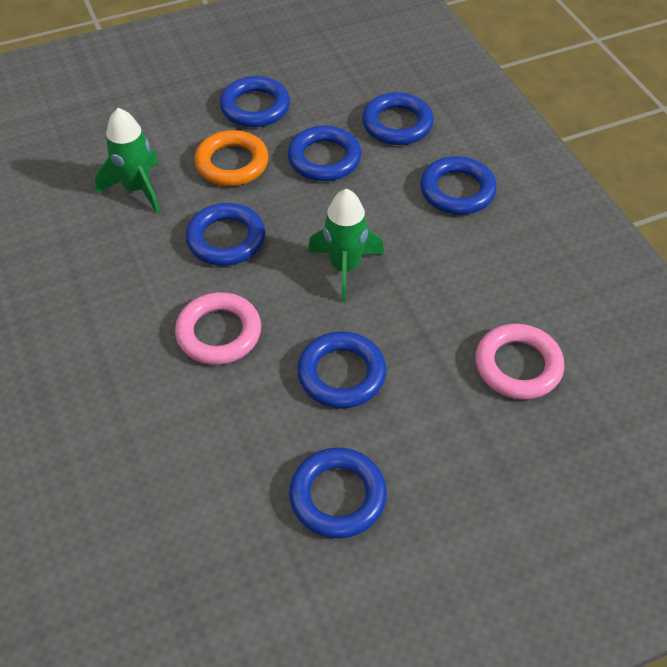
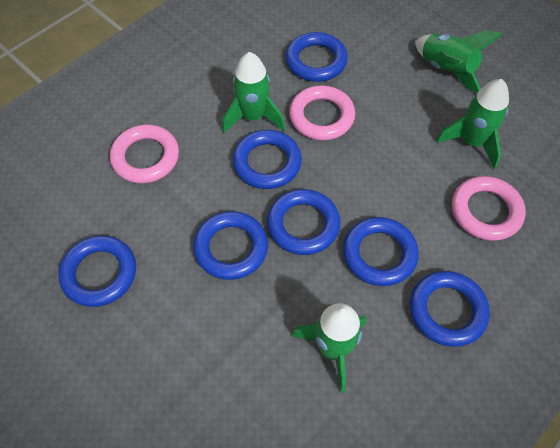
green rocket: [95,108,160,213] [308,189,384,302] = 2 -> [222,52,285,133] [292,303,367,393] [415,30,503,93] [436,79,509,169] = 4
orange ring: [194,130,269,186] = 1 -> none = 0
pink ring: [175,292,261,365] [475,323,564,400] = 2 -> [110,124,179,183] [289,85,355,140] [452,176,526,241] = 3

